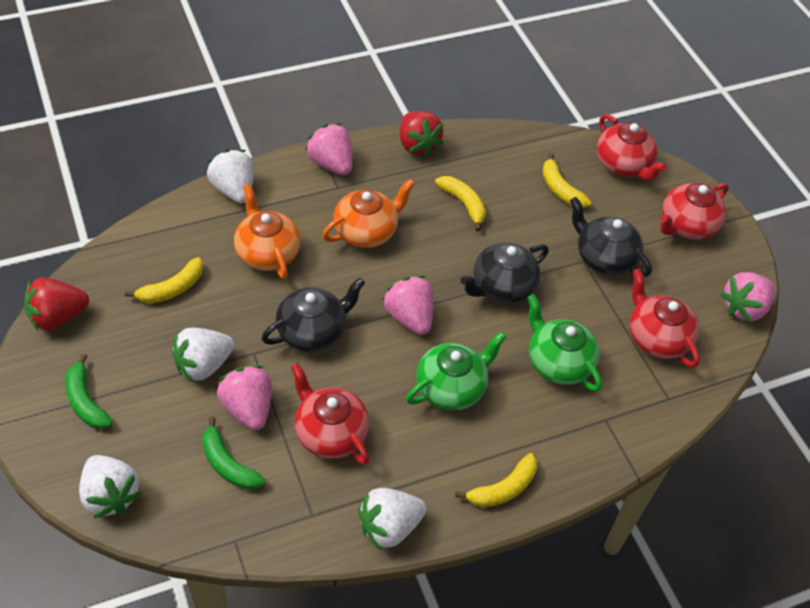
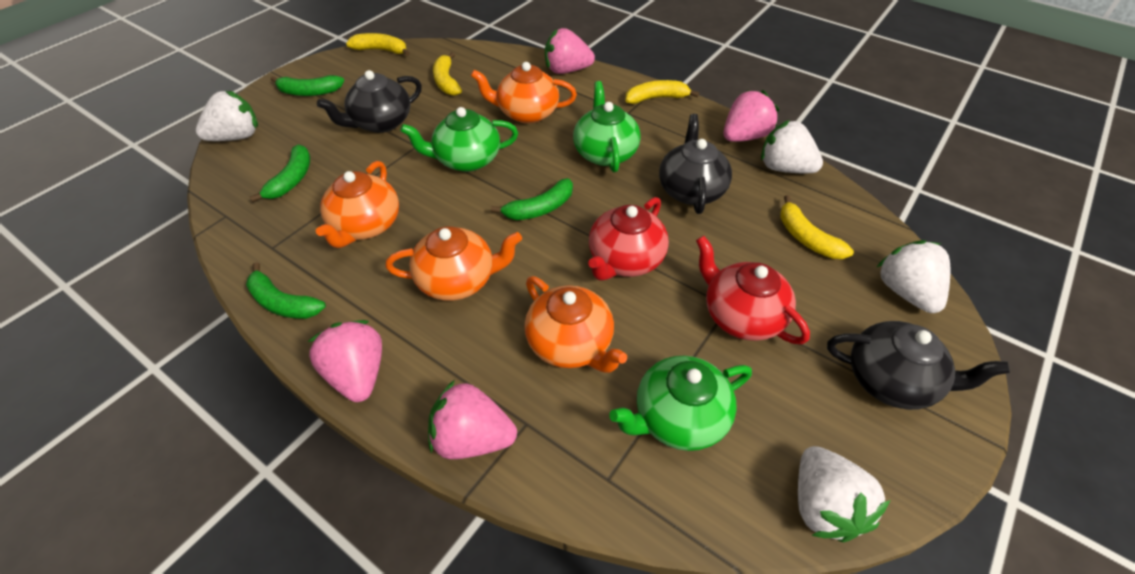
green banana: [65,354,113,429] [202,417,266,490] = 2 -> [246,262,326,319] [250,144,310,202] [271,75,344,96] [491,178,573,220] = 4
green teapot: [406,331,506,410] [527,294,602,392] = 2 -> [400,107,518,172] [573,81,641,172] [609,356,752,451] = 3
orange teapot: [234,184,301,279] [322,179,415,248] = 2 -> [316,161,399,248] [386,226,522,301] [471,62,577,124] [524,276,627,373] = 4
red strawberry: [24,277,89,330] [400,111,444,157] = 2 -> none = 0
red teapot: [291,363,370,465] [597,114,667,181] [629,269,700,368] [660,183,729,240] = 4 -> [588,197,669,280] [696,236,810,344] = 2

